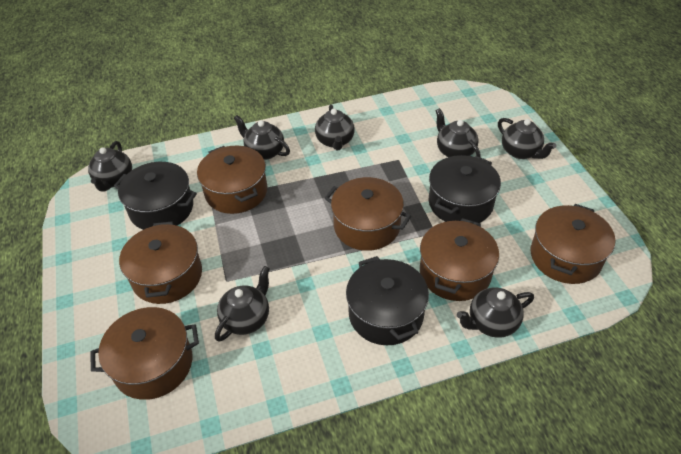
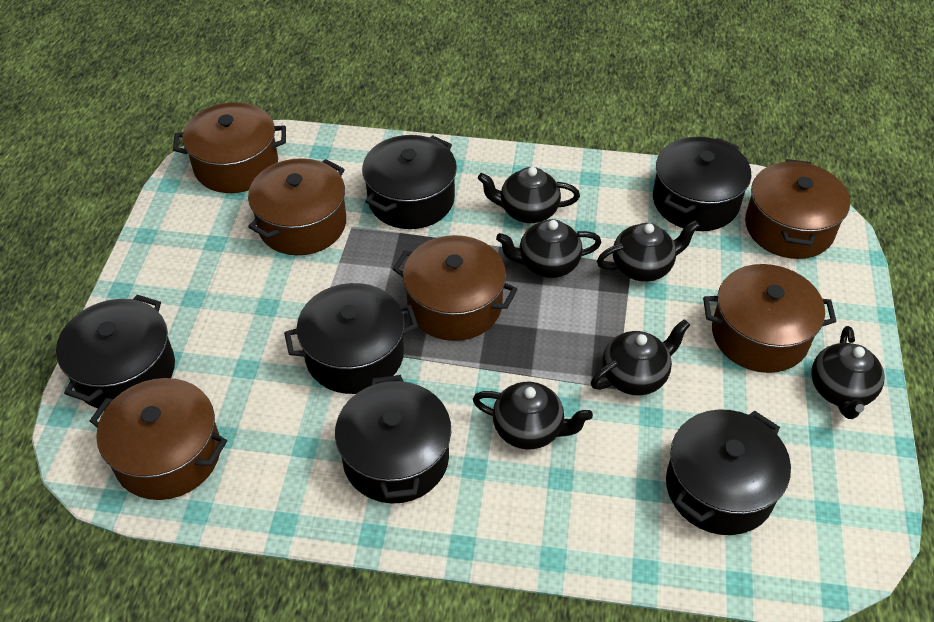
black pot: [114,162,197,230] [346,256,429,345] [428,155,501,223] = 3 -> [56,295,175,409] [284,283,418,394] [335,375,451,503] [362,135,457,229] [653,137,751,231] [666,409,791,535] = 6
black teapot: [88,141,132,191] [215,266,270,342] [234,115,290,160] [315,104,355,151] [436,108,481,157] [457,287,534,338] [498,118,556,159] = 7 -> [473,382,593,450] [478,167,580,223] [496,219,602,278] [591,319,690,395] [597,220,700,282] [811,326,884,419] = 6

